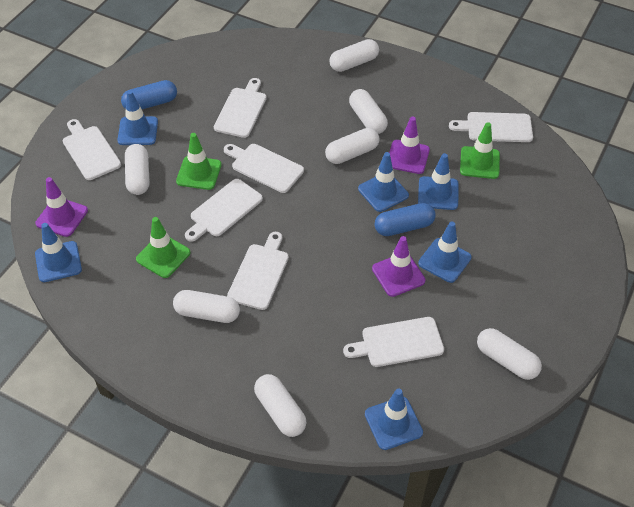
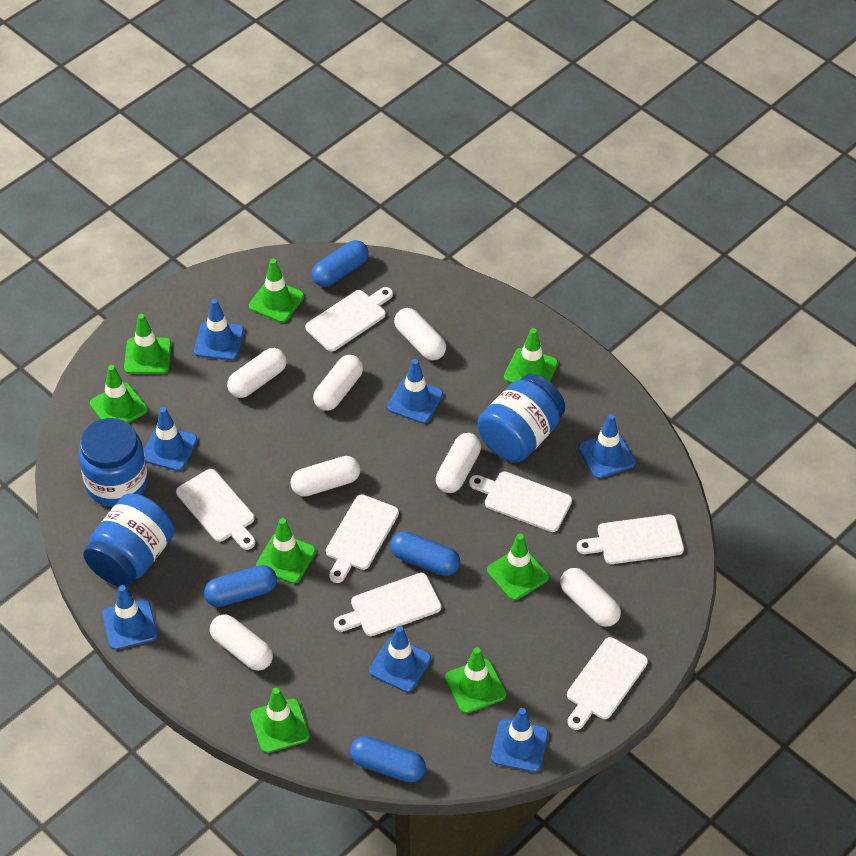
blue capsule: [121,80,177,109] [374,203,436,236] = 2 -> [204,565,277,607] [312,240,369,287] [350,736,426,782] [390,531,460,576] = 4
blue jar: none = 0 -> [78,418,148,507] [83,493,175,587] [477,374,565,462] = 3
blue traffic cone: [35,223,82,282] [117,90,158,145] [358,152,409,212] [365,388,423,450] [418,153,459,210] [418,221,472,283] = 6 -> [102,585,158,650] [144,407,198,471] [194,299,244,360] [369,626,431,692] [387,359,443,424] [491,708,548,772] [578,414,636,479] = 7
green traffic cone: [136,217,190,278] [176,133,222,190] [460,122,500,179] = 3 -> [90,365,148,423] [124,314,171,374] [249,259,304,323] [251,688,310,753] [256,518,316,584] [445,647,506,713] [487,534,549,600] [504,328,558,383] = 8
purple traffic cone: [35,177,88,237] [372,236,425,297] [389,117,430,174] = 3 -> none = 0

